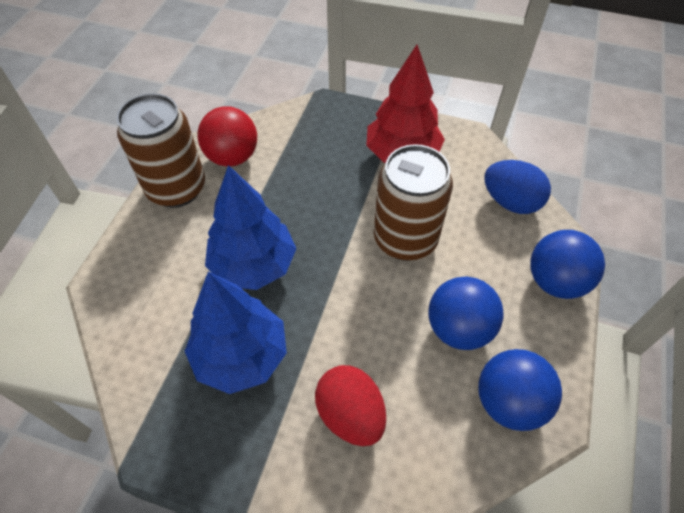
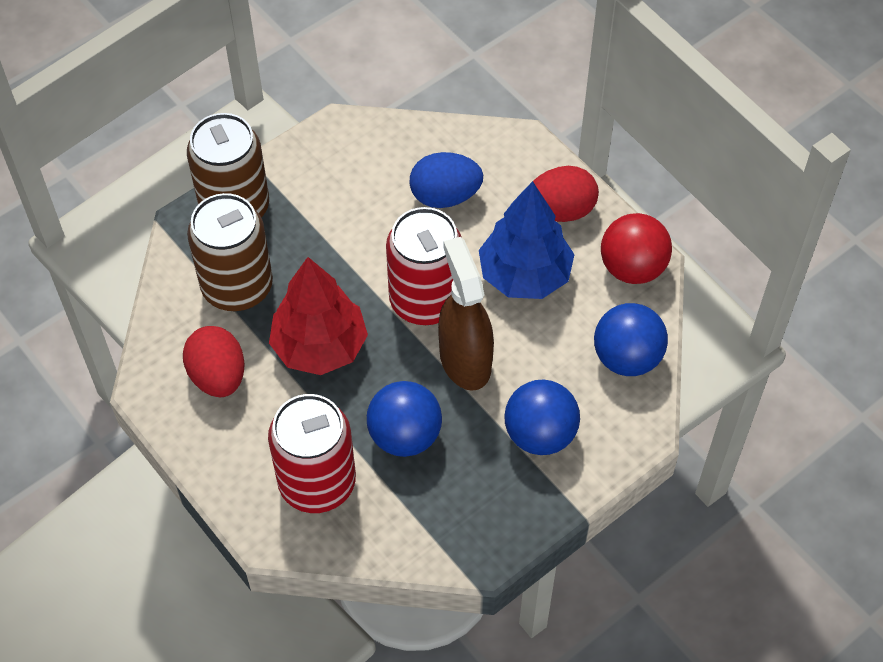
blue tree: [185,272,287,394] [205,165,297,290] = 2 -> [479,181,575,299] = 1
brown spray bottle: none = 0 -> [438,237,494,391] = 1
red can: none = 0 -> [268,394,356,513] [386,207,462,325] = 2
red egg: [315,365,386,446] = 1 -> [183,326,245,397] [533,166,599,222] = 2

